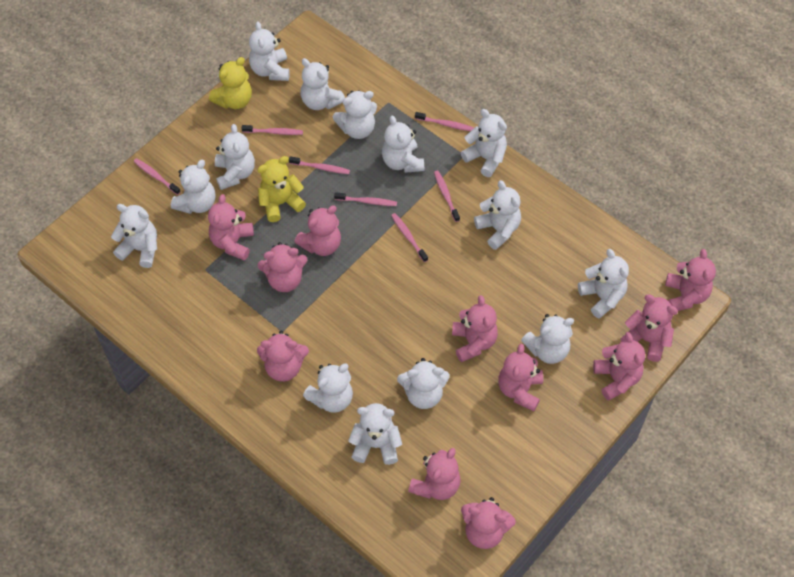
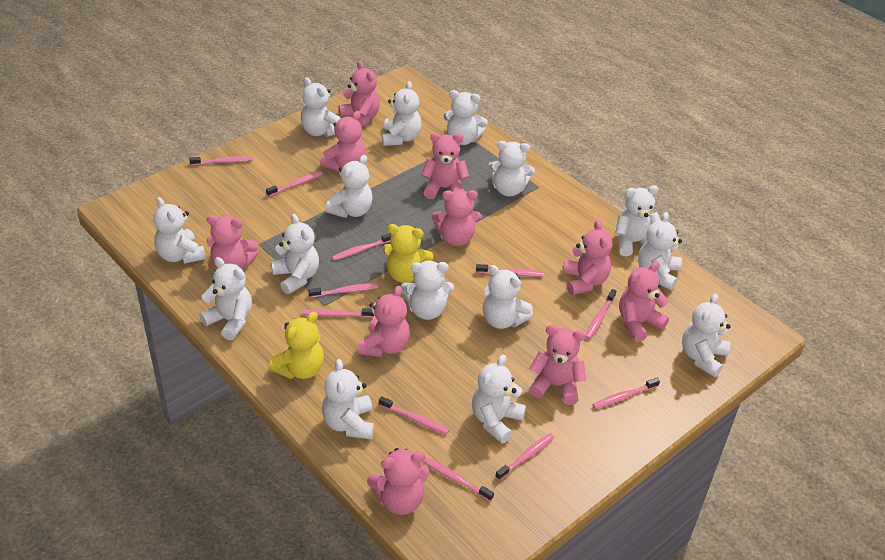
pink teddy bear: [208,194,254,260] [257,331,309,382] [258,242,308,292] [295,205,341,256] [408,448,461,500] [452,295,498,362] [461,497,516,549] [498,344,543,411] [593,332,645,401] [621,294,678,362] [665,249,716,311] = 11 -> [206,215,259,269] [320,111,365,172] [339,61,380,127] [358,286,410,357] [367,448,429,515] [421,133,469,199] [432,189,482,246] [529,325,586,405] [563,220,612,295] [619,262,669,342] = 10
pink toothbrush: [134,158,181,195] [241,125,303,135] [289,156,350,174] [334,192,397,206] [391,213,428,262] [415,112,474,131] [434,171,460,222] = 7 -> [189,156,253,165] [266,171,323,197] [303,308,374,318] [308,283,378,298] [332,233,391,261] [379,396,449,434] [422,457,494,501] [476,264,544,277] [495,433,554,481] [585,289,616,339] [592,378,660,409] = 11
white teddy bear: [111,204,157,268] [171,160,215,214] [215,124,255,190] [249,21,290,81] [301,58,345,110] [303,364,353,413] [333,90,377,139] [348,403,402,465] [382,115,424,173] [397,358,450,409] [461,109,507,177] [474,180,521,250] [521,314,574,364] [578,249,629,319] = 14 -> [153,197,206,264] [199,257,252,340] [271,214,319,294] [301,77,341,137] [322,359,374,439] [325,155,373,218] [382,81,421,146] [400,261,454,320] [443,90,488,145] [472,354,526,443] [483,265,533,329] [487,141,535,196] [615,186,661,256] [638,212,682,290] [682,293,730,377] = 15

